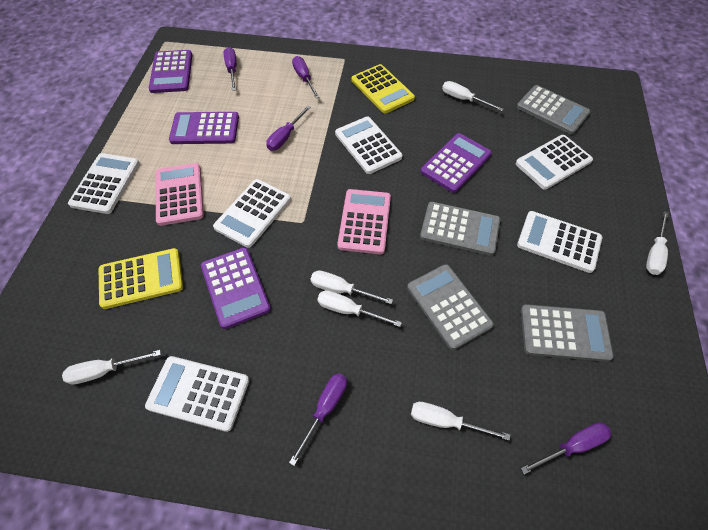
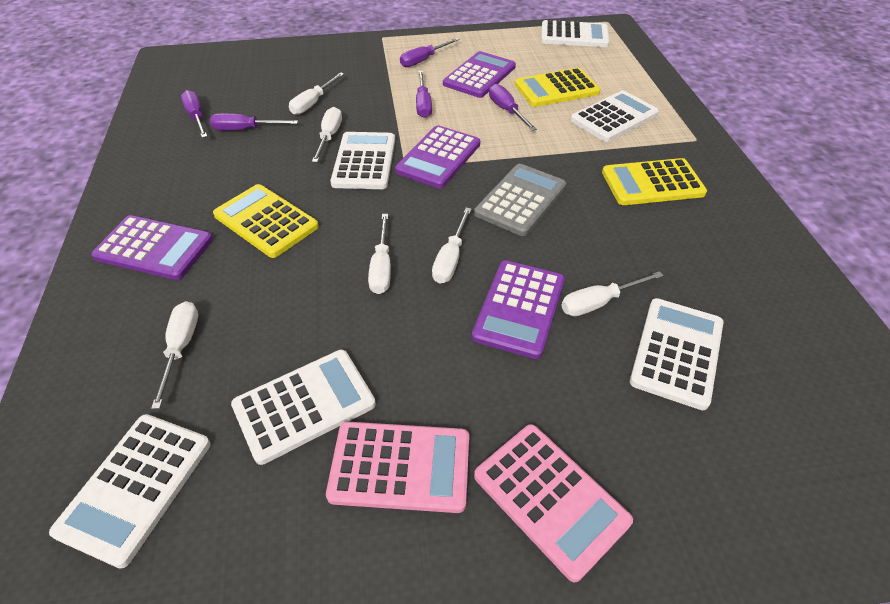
grey calculator: [407,264,494,350] [420,202,500,256] [517,85,591,135] [521,304,614,362] = 4 -> [474,164,566,236] = 1
yellow calculator: [99,248,183,309] [352,64,415,114] = 2 -> [213,184,319,258] [515,68,600,107] [602,158,707,205] = 3

